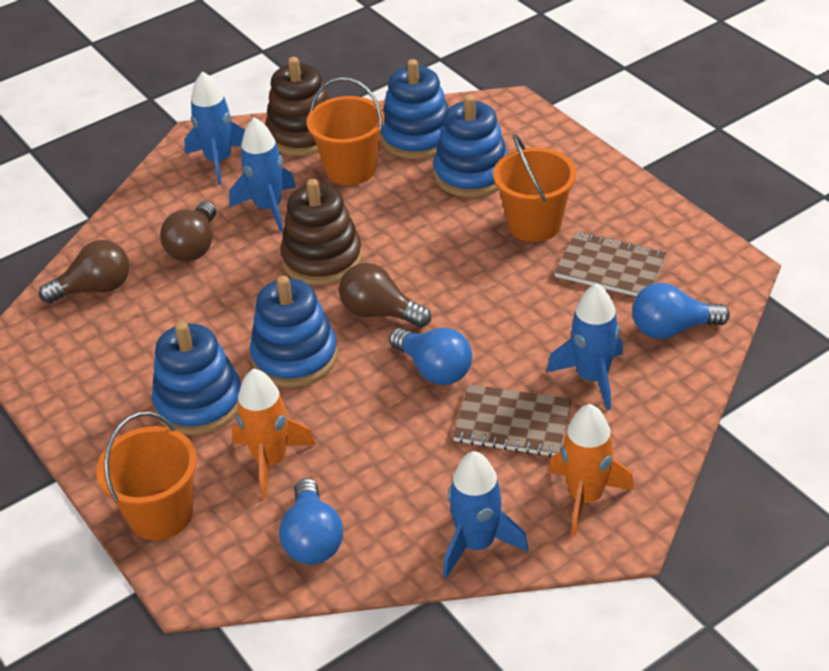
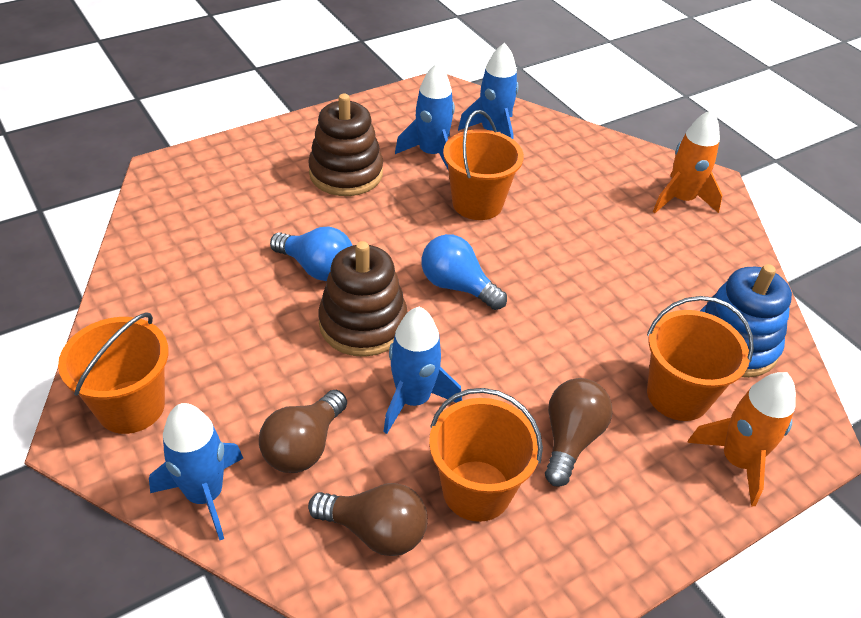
blue light bulb: [279,478,343,564] [389,328,472,385] [632,283,730,339] = 3 -> [270,227,353,281] [422,234,507,310] = 2
blue stacking toy: [152,321,241,435] [250,275,338,387] [380,59,449,159] [433,95,508,197] = 4 -> [700,264,792,378] = 1
brown notebook: [453,384,572,457] [554,232,667,296] = 2 -> none = 0
orange bucket: [96,412,197,540] [306,77,385,185] [493,134,576,242] = 3 -> [58,312,169,434] [429,388,543,522] [443,110,524,220] [647,296,754,421] = 4

